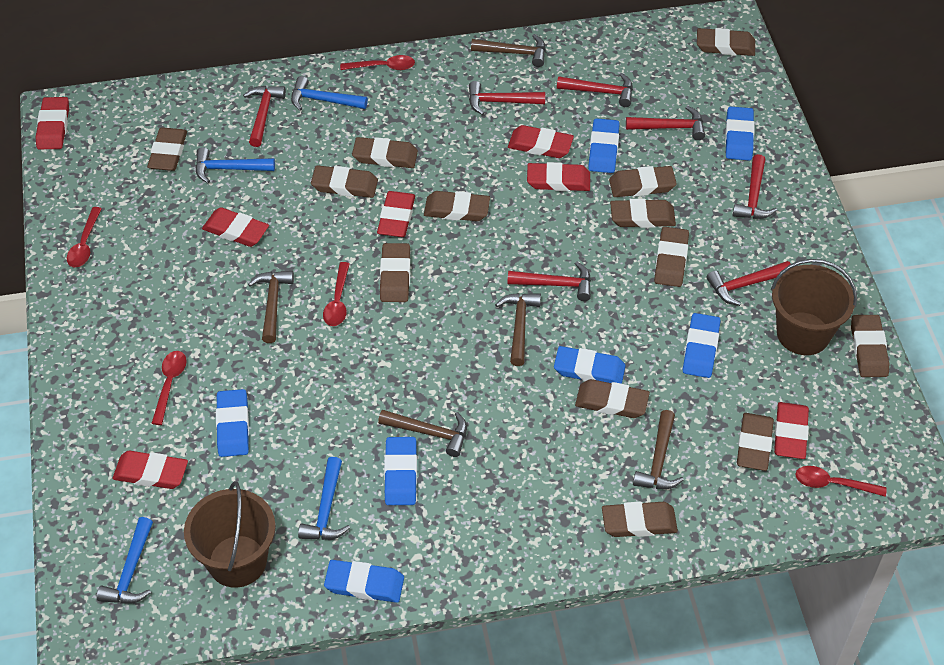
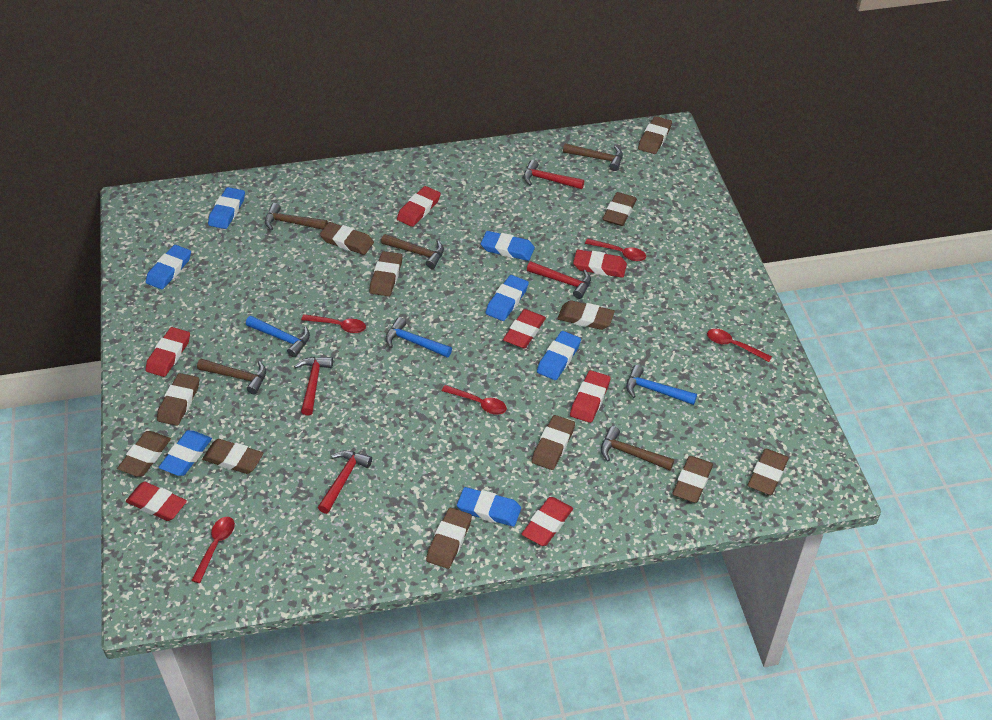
blue hammer: [97,517,153,604] [195,147,275,183] [291,76,368,110] [298,457,350,540] = 4 -> [246,316,310,357] [386,317,452,358] [626,365,697,405] = 3
brown bucket: [184,481,276,588] [771,259,857,355] = 2 -> none = 0
brown eraser: [147,127,187,171] [311,165,378,198] [352,137,418,168] [380,243,410,302] [424,191,490,221] [575,379,650,418] [602,502,678,537] [609,166,677,197] [610,199,676,228] [654,227,689,287] [697,28,755,56] [737,413,774,471] [851,315,889,377] = 13 -> [117,431,171,477] [157,373,199,426] [202,439,263,474] [320,222,374,255] [370,251,402,296] [426,508,472,569] [532,415,575,470] [557,300,615,330] [602,192,637,226] [638,116,672,154] [673,456,713,503] [748,449,789,495] = 12
red hammer: [243,86,286,147] [469,81,545,115] [507,261,591,301] [557,73,633,107] [626,106,705,140] [706,261,791,306] [732,154,777,219] = 7 -> [294,357,333,415] [318,450,372,514] [524,160,584,189] [527,261,591,299] = 4

